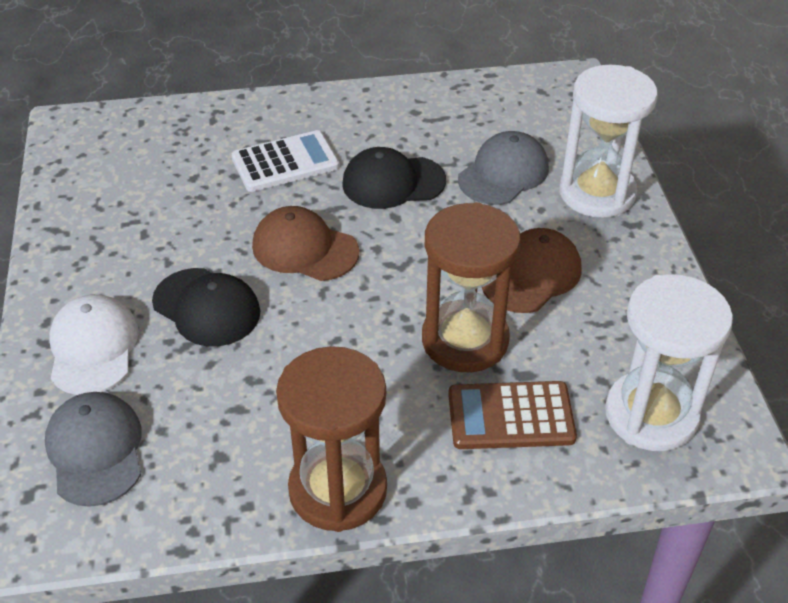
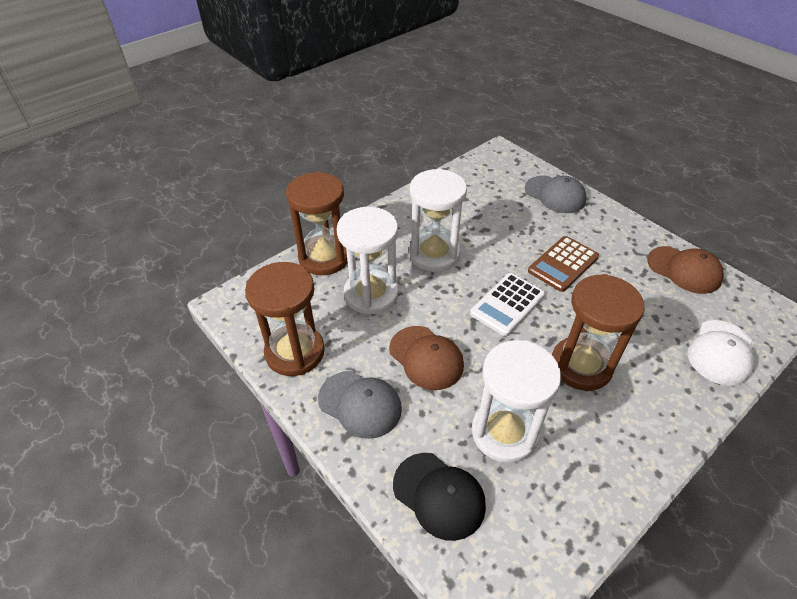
black cap: [152,268,260,346] [342,147,446,209] = 2 -> [393,453,486,541] = 1
brown hourglass: [276,346,387,532] [422,202,521,372] = 2 -> [245,262,325,376] [286,172,348,275] [552,274,645,391] = 3
white hourglass: [559,65,658,218] [605,274,733,451] = 2 -> [337,207,398,315] [409,169,467,272] [472,340,561,463] = 3

